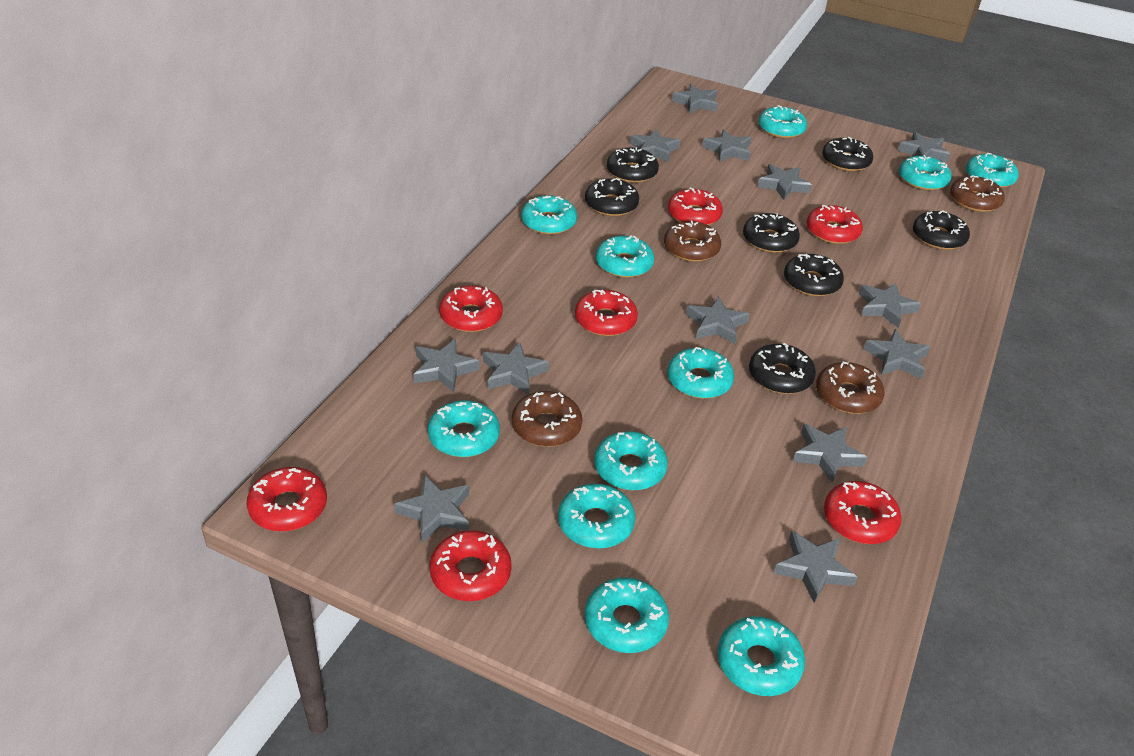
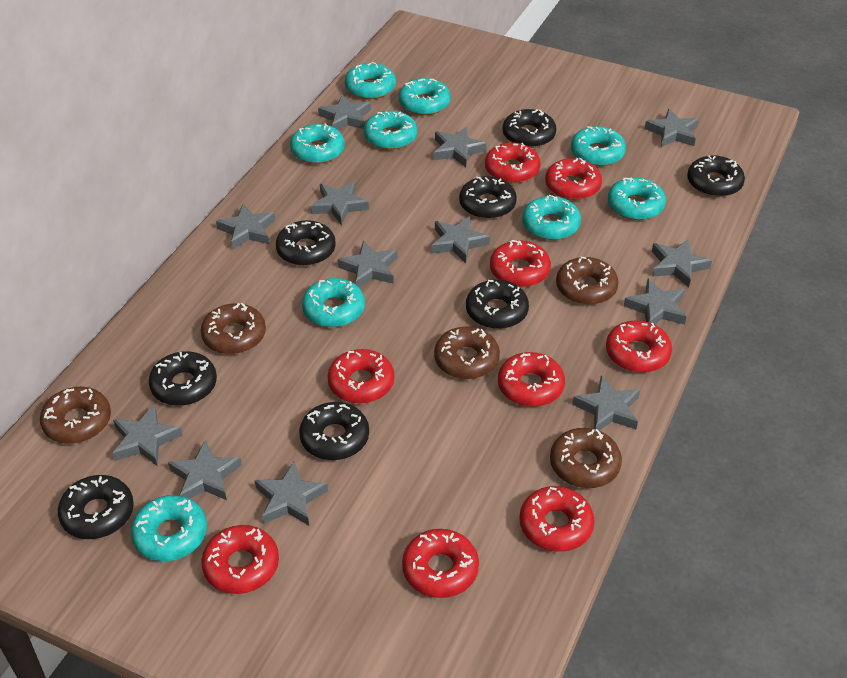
black donut: [585,178,639,216] [607,147,659,183] [743,213,800,253] [749,343,816,394] [784,254,844,296] [822,137,873,171] [913,211,970,250] = 7 -> [58,475,134,539] [149,351,217,406] [276,220,336,266] [299,402,369,460] [459,176,517,219] [466,280,529,329] [503,109,556,148] [687,155,745,197] = 8
brown donut: [512,391,582,447] [664,221,721,262] [816,362,884,414] [950,175,1005,212] = 4 -> [40,387,111,444] [201,303,266,354] [434,327,500,379] [550,428,622,488] [556,257,619,305] = 5
red donut: [246,467,327,532] [430,530,512,601] [439,285,503,332] [575,290,638,336] [668,187,723,225] [807,205,863,244] [824,481,902,544] = 7 -> [201,525,279,594] [327,349,395,403] [402,529,479,598] [485,142,541,183] [490,240,551,287] [498,352,565,407] [519,486,595,552] [545,158,602,200] [606,320,672,373] = 9
turquoise donut: [428,400,500,457] [521,195,577,235] [558,484,635,548] [585,577,669,653] [594,431,668,490] [596,235,654,278] [667,347,734,399] [717,616,805,696] [758,105,807,138] [899,155,952,190] [966,153,1019,188] = 11 -> [131,495,207,561] [290,123,345,164] [302,278,365,327] [345,62,396,99] [364,111,417,150] [399,78,451,115] [522,195,581,240] [571,126,626,166] [608,177,666,220] = 9

